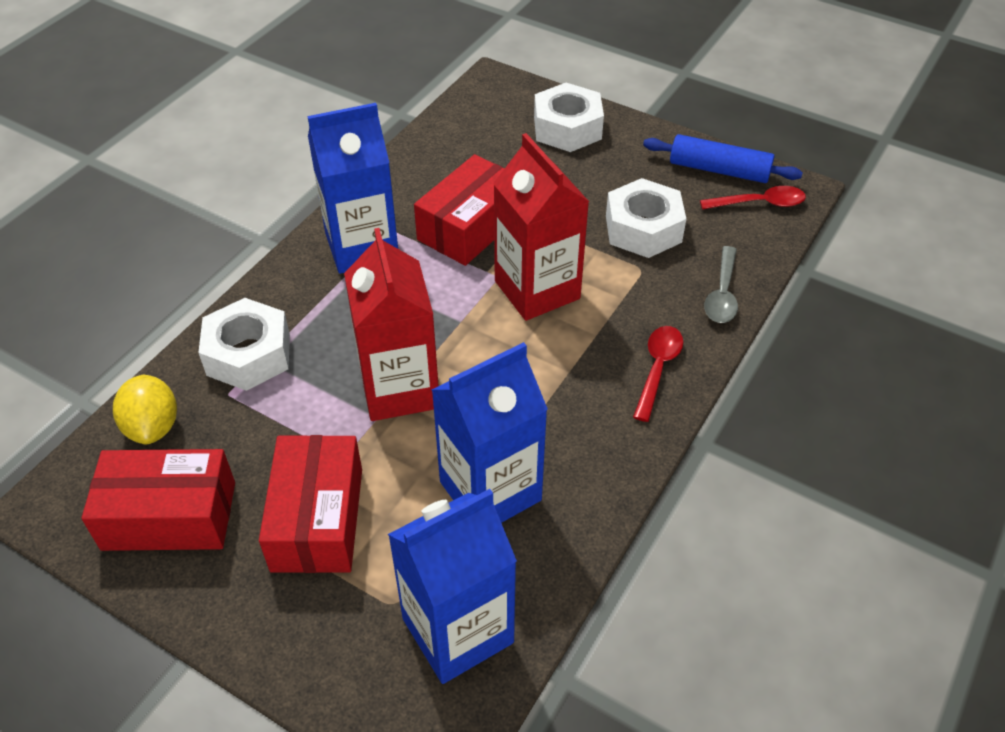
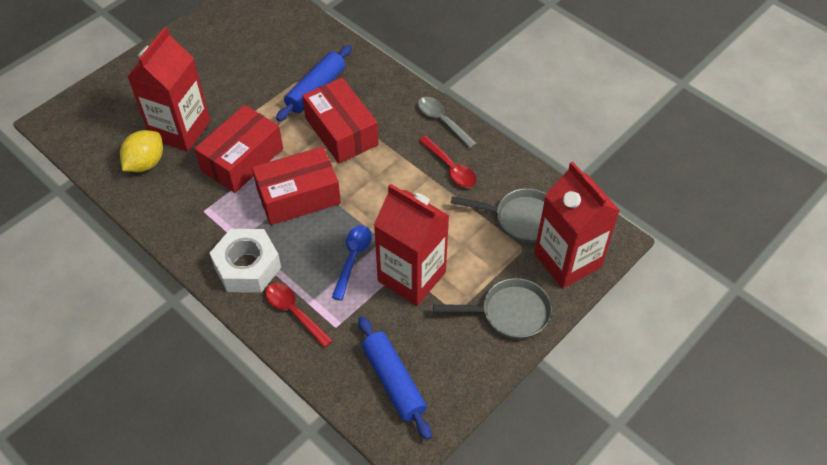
blue carton: [308,103,398,274] [388,489,517,684] [432,342,548,523] = 3 -> none = 0
blue rolling pin: [643,134,803,183] = 1 -> [276,45,352,121] [358,316,432,440] = 2
blue spoon: none = 0 -> [331,225,372,300] = 1
grey pan: none = 0 -> [433,278,552,340] [451,188,546,243] = 2
red carton: [344,228,439,421] [493,133,589,321] = 2 -> [128,27,210,152] [374,184,449,306] [534,161,620,288] = 3
white nut: [198,298,290,391] [534,83,604,152] [606,178,686,258] = 3 -> [210,229,281,293] = 1

